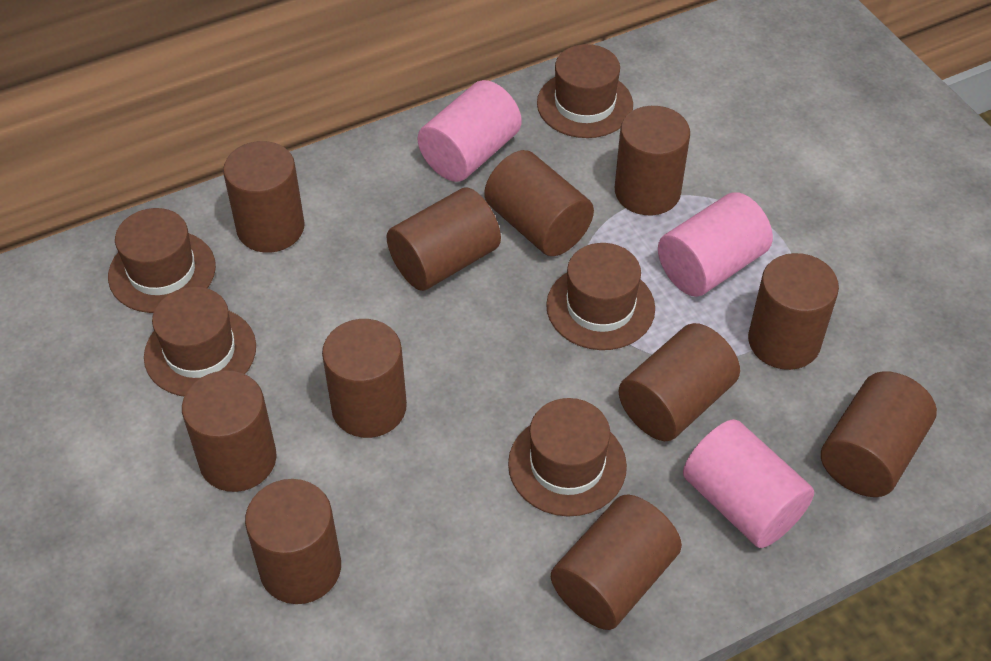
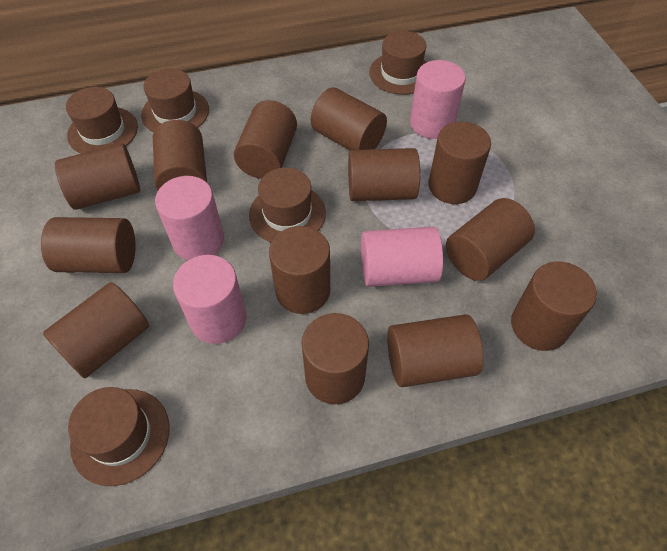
brown cylinder: [182,370,277,492] [223,141,305,253] [245,479,341,604] [322,319,407,438] [387,188,501,291] [484,150,594,256] [551,495,682,630] [615,106,690,215] [618,323,740,441] [748,253,839,370] [821,371,937,497] = 11 -> [41,217,136,273] [43,282,149,378] [55,143,140,210] [153,120,207,191] [234,100,297,179] [269,226,330,314] [302,313,369,404] [311,87,387,150] [348,148,420,201] [387,314,484,387] [428,122,491,204] [446,198,535,281] [511,262,597,351] = 13
pink cylinder: [418,80,522,182] [658,192,773,297] [683,419,814,548] = 3 -> [155,176,224,260] [173,255,246,344] [361,227,443,287] [410,60,466,139] = 4

